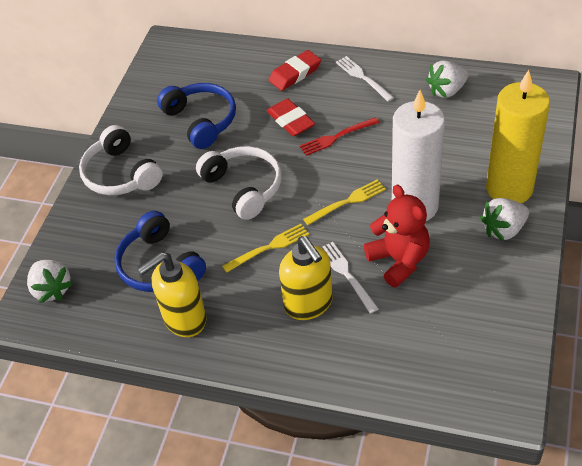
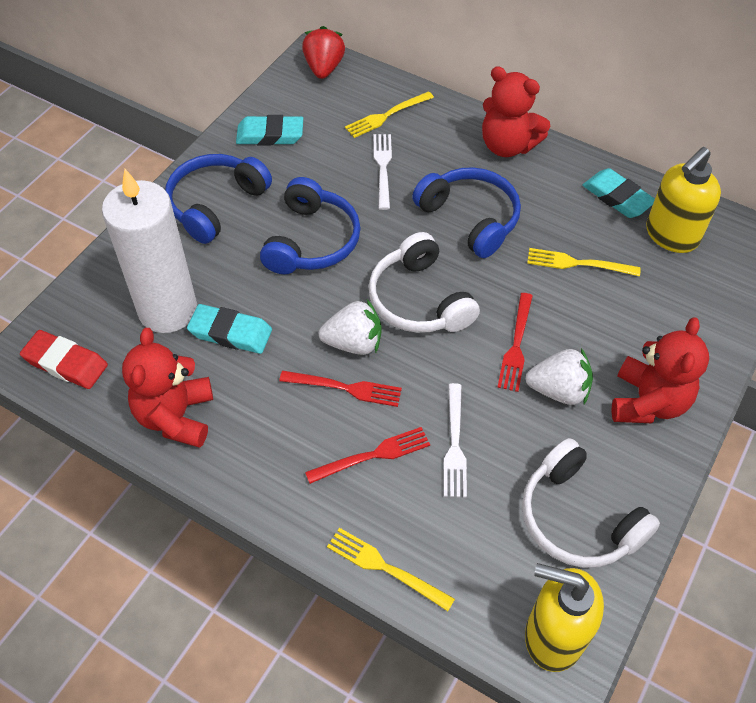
blue headphones: [114,211,206,292] [157,83,236,149] = 2 -> [165,154,272,244] [260,177,360,274] [412,167,521,258] = 3
red eraser: [267,99,315,136] [269,50,321,91] = 2 -> [20,330,108,389] = 1
red fork: [299,117,380,156] = 1 -> [279,371,402,407] [305,427,430,484] [497,293,533,392] = 3
red strawberry: none = 0 -> [302,26,345,79] = 1
red teddy bear: [364,185,430,288] = 1 -> [122,328,213,448] [482,66,550,157] [612,317,709,423] = 3
turquoise eraser: none = 0 -> [187,304,272,354] [236,115,303,145] [582,168,655,218] = 3
white strawberry: [27,260,73,303] [426,60,469,98] [480,198,529,241] = 3 -> [319,299,381,355] [526,348,593,405] = 2
yellow candle: [486,70,550,203] = 1 -> none = 0
yellow fork: [222,224,309,273] [303,180,386,225] = 2 -> [327,528,455,611] [345,91,434,138] [527,248,641,276] = 3

